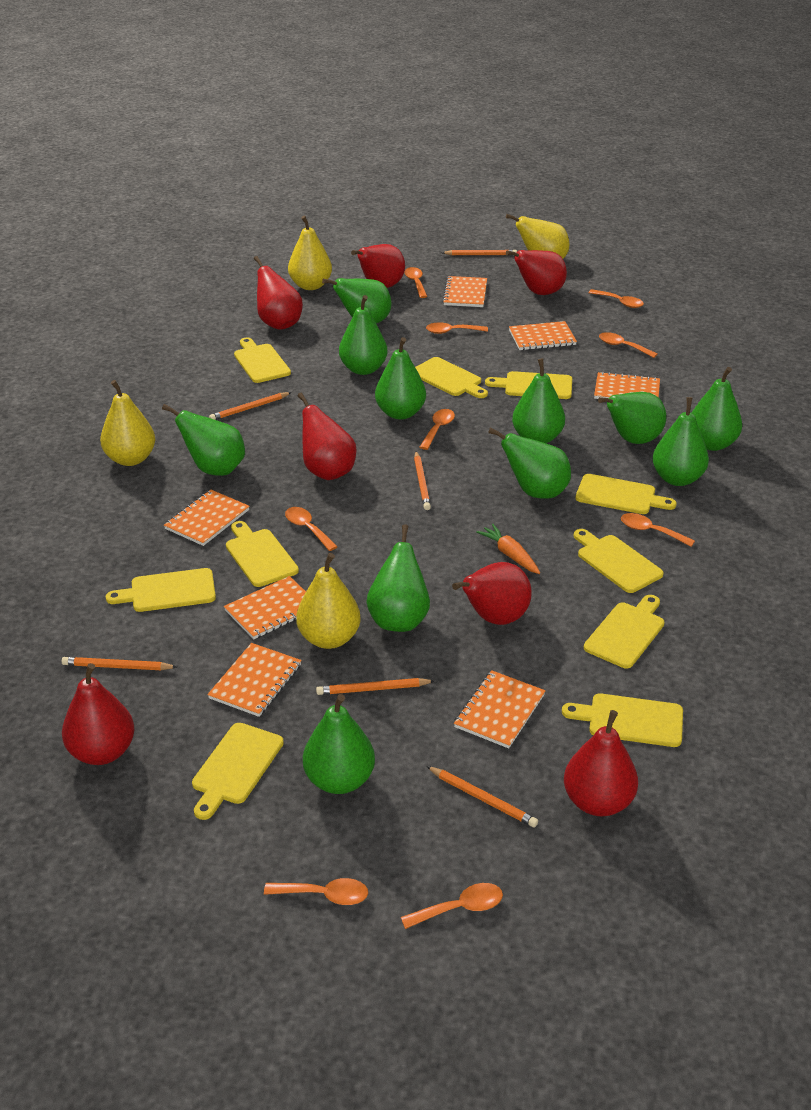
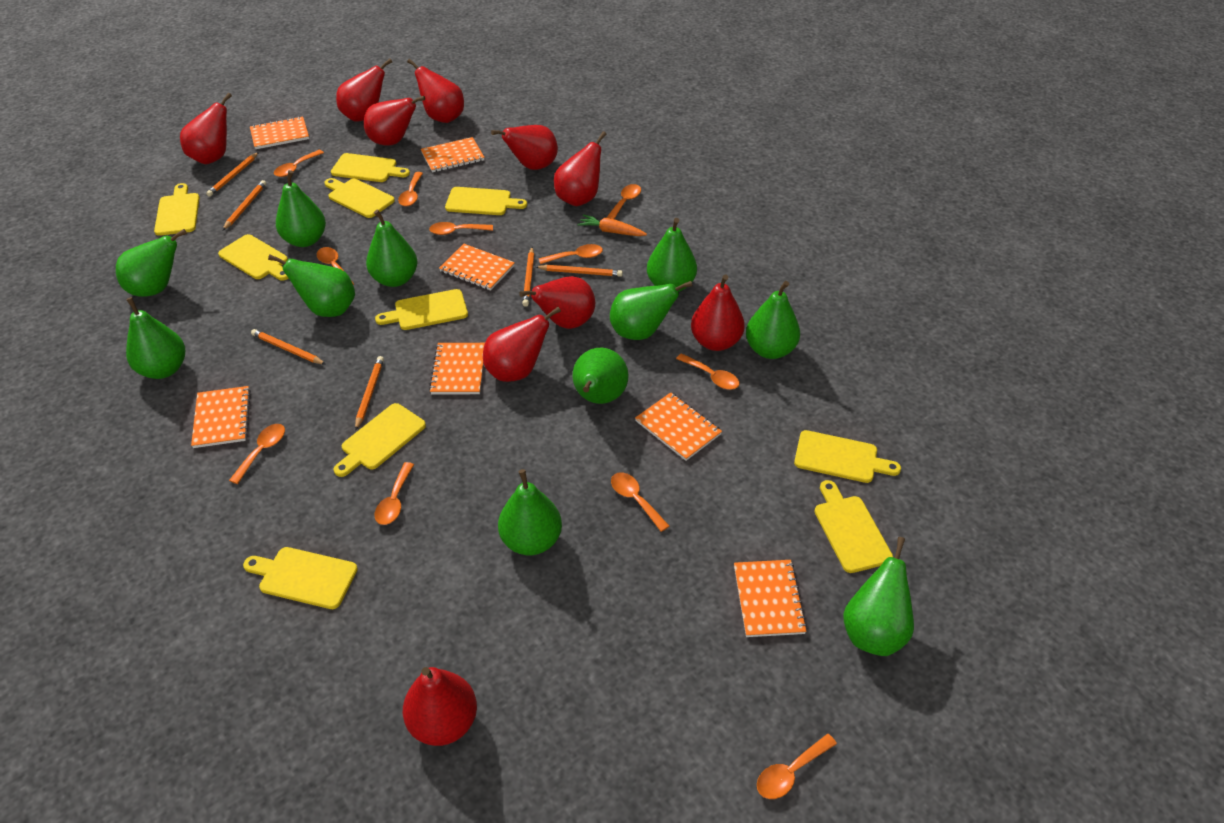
orange spoon: [264,878,368,905] [285,507,338,551] [401,883,503,929] [404,267,427,298] [420,409,455,450] [426,322,488,334] [588,289,644,308] [599,332,657,358] [621,513,695,547] = 9 -> [229,424,285,484] [274,150,324,177] [317,247,354,285] [375,462,414,525] [398,172,423,206] [429,222,493,235] [539,244,603,264] [606,184,641,219] [611,472,669,532] [676,353,739,390] [757,733,837,799] = 11
red pear: [62,663,135,765] [254,256,303,330] [298,393,357,480] [351,244,405,288] [452,562,532,625] [506,250,567,295] [564,710,638,816] = 7 -> [180,93,232,164] [336,58,392,122] [364,96,425,145] [403,667,477,746] [407,59,464,123] [483,307,561,382] [491,125,558,170] [519,276,595,329] [554,131,606,206] [691,274,745,351] = 10
yellow pear: [100,380,155,466] [288,215,332,290] [296,553,361,649] [506,214,569,259] = 4 -> none = 0

